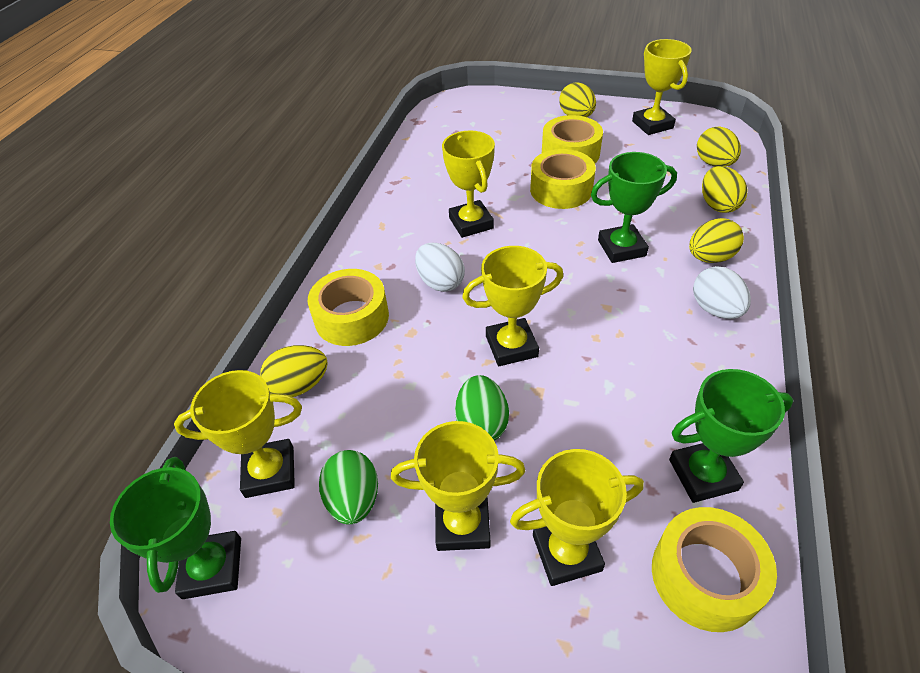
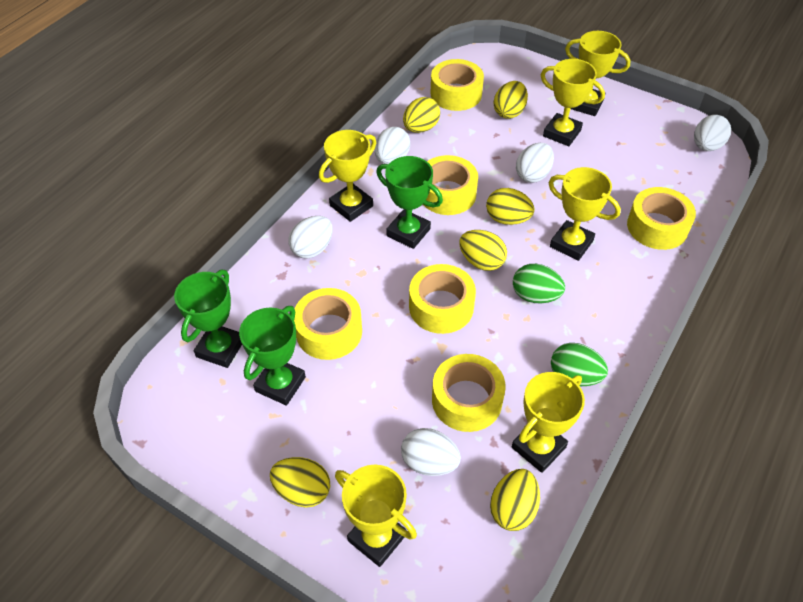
white egg: [415,243,465,292] [693,266,751,319] = 2 -> [289,216,333,258] [374,127,410,164] [401,428,461,476] [516,143,554,183] [694,115,731,151] = 5
yellow egg: [260,345,328,397] [559,82,596,117] [689,218,744,263] [697,126,741,167] [702,166,748,213] = 5 -> [270,457,330,508] [403,97,440,133] [460,230,507,271] [486,188,535,225] [490,469,540,531] [494,81,528,119] = 6
yellow tape: [308,269,389,346] [530,149,596,209] [542,115,603,163] [652,507,777,632] = 4 -> [294,288,362,360] [409,264,476,334] [423,155,478,215] [431,59,484,111] [432,354,506,432] [627,187,696,250] = 6

